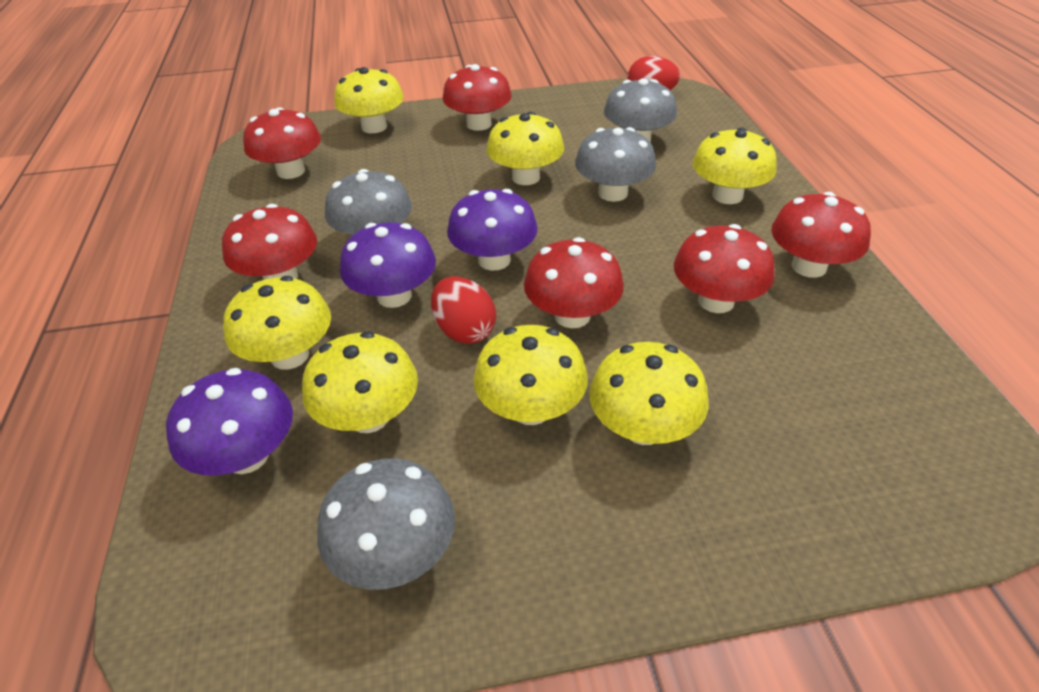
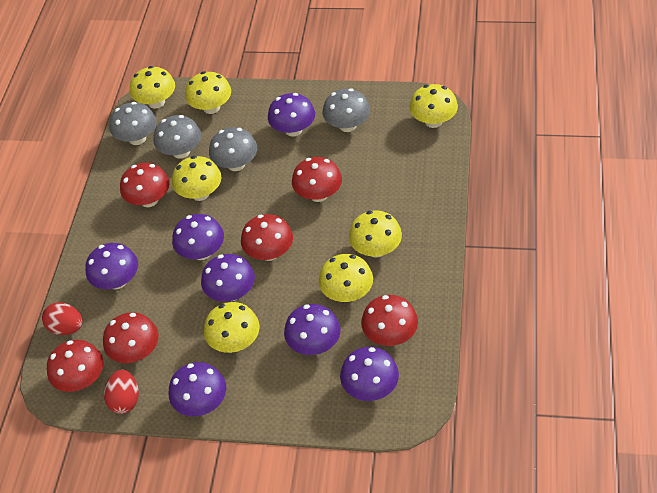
purple mushroom: [166,368,293,476] [340,222,436,308] [447,189,538,271] = 3 -> [85,243,138,290] [169,362,226,416] [172,214,224,260] [201,254,255,302] [268,93,315,137] [284,304,341,355] [340,347,399,401] = 7

